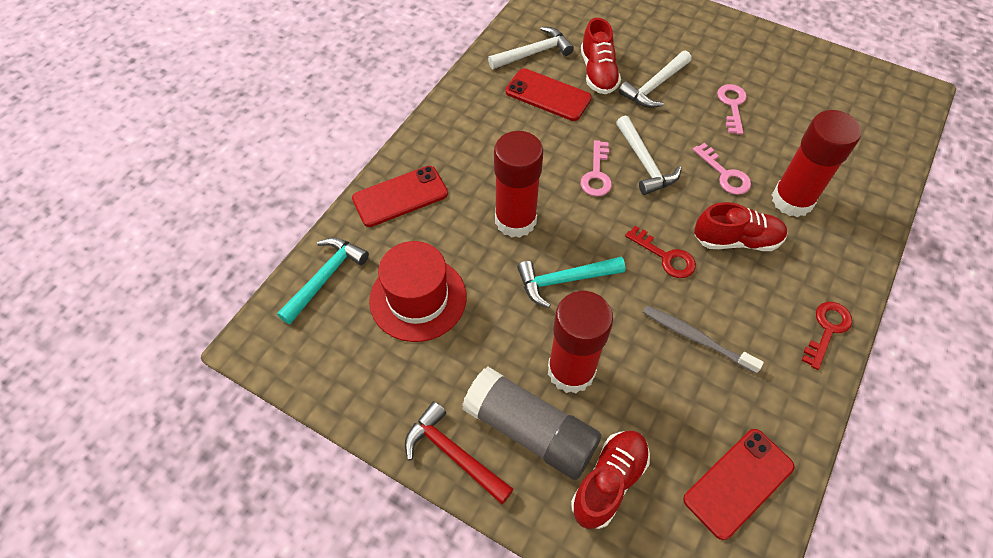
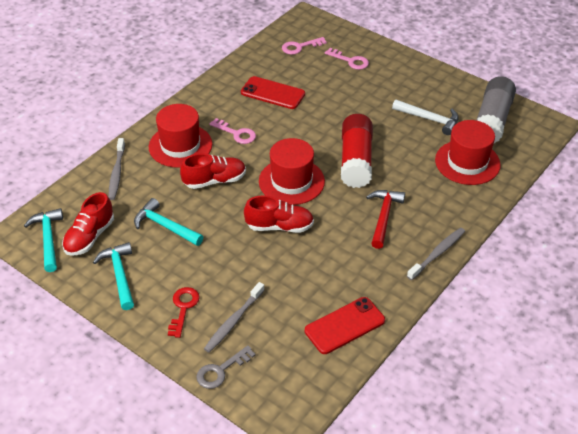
grey key: none = 0 -> [196,345,256,389] = 1
grey toothbrush: [643,305,764,374] = 1 -> [109,138,125,200] [204,282,265,353] [407,228,465,280] = 3
red glue stick: [494,131,543,238] [548,291,613,394] [772,110,861,217] = 3 -> [341,114,373,188] = 1
red hat: [369,241,466,342] = 1 -> [149,104,212,168] [259,138,325,205] [435,120,501,185] = 3
red key: [625,226,696,278] [802,302,852,370] = 2 -> [168,287,200,338] = 1
red phone: [352,166,448,227] [505,68,592,121] [683,429,794,540] = 3 -> [241,76,305,109] [305,297,385,354] = 2
turquoise hammer: [277,237,369,324] [517,257,626,308] = 2 -> [24,208,63,272] [93,242,134,310] [134,198,203,246] = 3
white hammer: [488,27,574,69] [616,116,682,195] [619,51,692,108] = 3 -> [392,99,459,135] = 1

